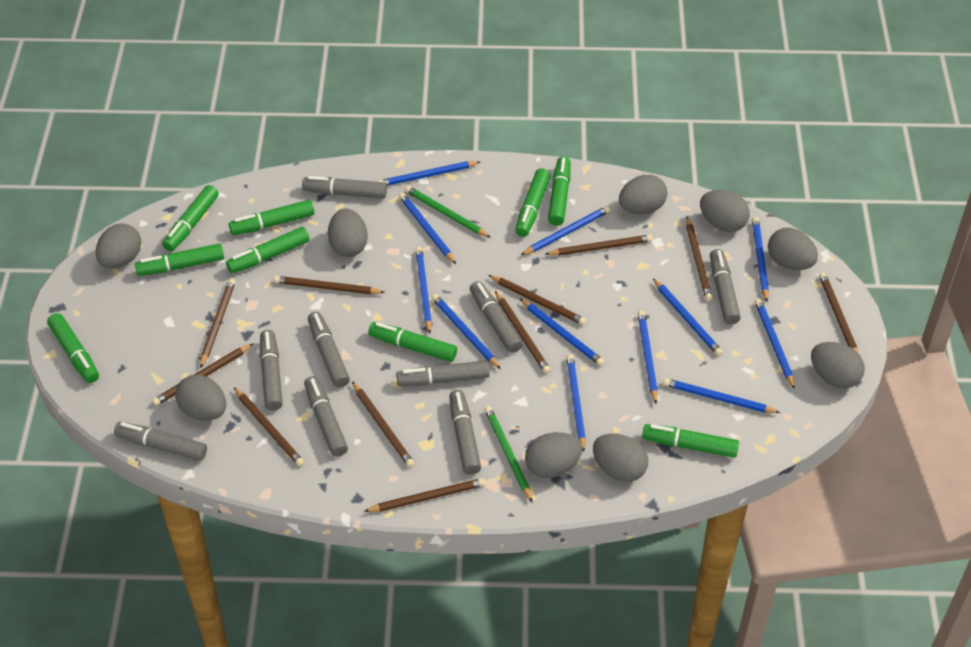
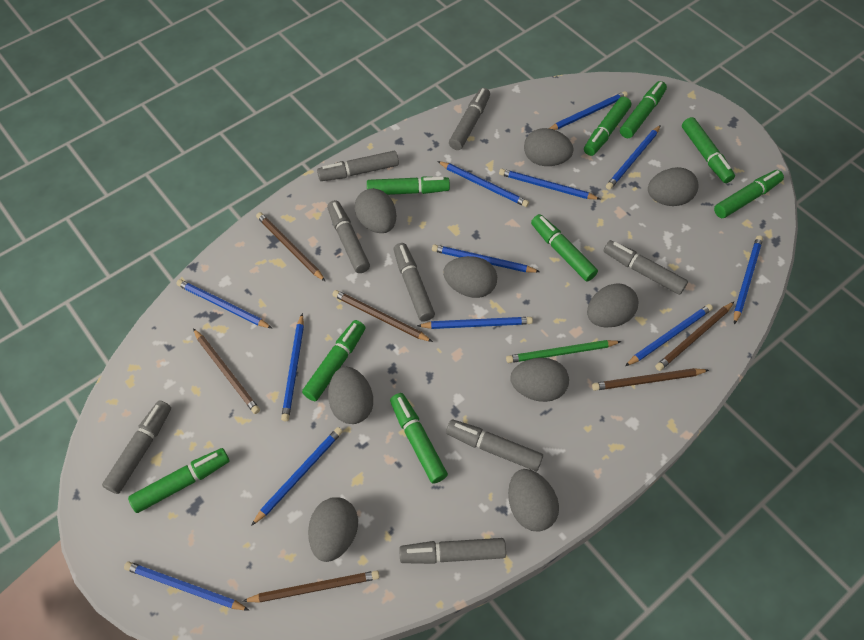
brown pencil: [152,344,253,406] [200,278,235,368] [234,387,304,466] [274,276,385,294] [352,382,414,467] [364,478,485,512] [488,275,586,325] [495,291,551,374] [546,235,653,256] [686,217,712,301] [819,272,858,353] = 11 -> [193,329,260,414] [242,570,380,602] [256,212,326,282] [332,290,433,342] [592,368,709,391] [655,302,734,371] = 6
green pencil: [405,186,491,238] [484,406,532,502] = 2 -> [506,340,621,363] = 1
grey marker: [114,422,207,461] [260,330,283,410] [302,176,387,198] [304,376,348,457] [308,312,350,388] [396,360,490,386] [449,390,481,475] [470,281,523,353] [710,249,741,325] = 9 -> [102,400,171,494] [317,151,399,181] [327,200,370,273] [393,243,435,321] [399,538,506,564] [446,419,543,471] [449,88,490,150] [604,240,688,295] = 8

